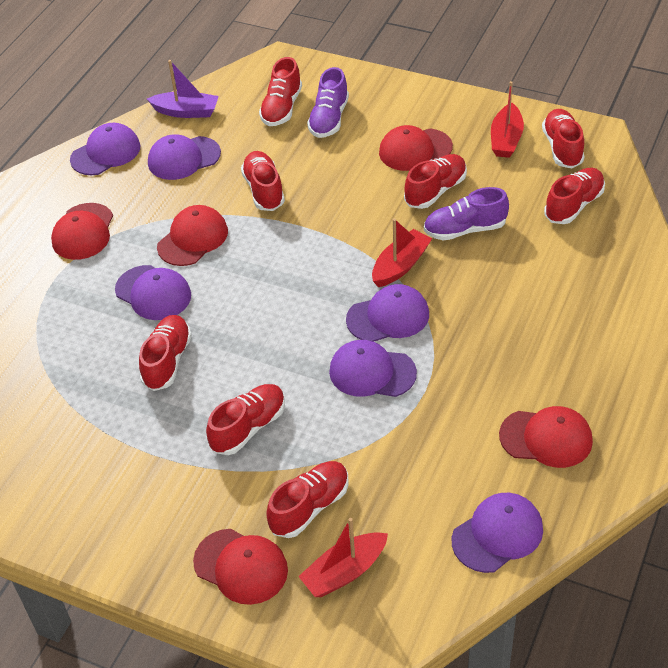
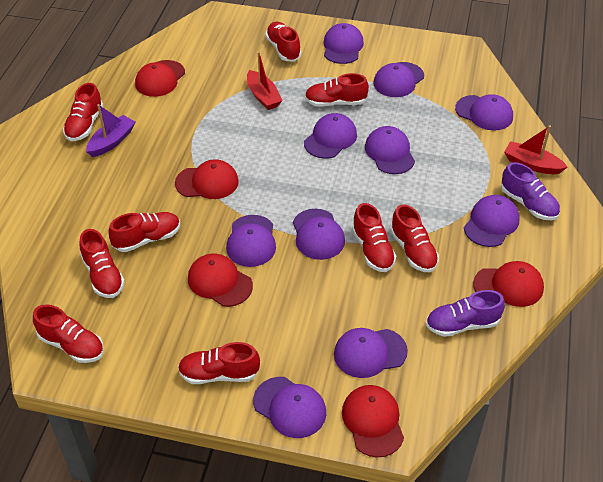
purple cap: [70,123,140,175] [115,265,191,320] [148,134,221,180] [329,340,417,397] [346,284,429,342] [452,493,543,573] = 6 -> [226,215,276,267] [253,377,326,438] [293,209,345,260] [304,113,357,159] [324,23,364,64] [334,328,408,378] [365,126,415,174] [374,62,424,97] [455,94,513,131] [464,195,520,247] = 10
red boat: [298,518,388,597] [372,219,432,287] [491,81,524,158] = 3 -> [247,52,283,110] [504,125,567,174] = 2
red shoe: [139,315,192,391] [206,384,285,455] [241,151,285,211] [259,57,302,126] [266,461,349,538] [404,154,467,209] [542,109,584,168] [544,168,605,224] = 8 -> [33,305,104,363] [63,83,103,141] [80,229,125,298] [108,212,180,252] [178,342,260,384] [265,22,301,61] [305,73,369,107] [352,203,396,272] [390,204,439,272] = 9

